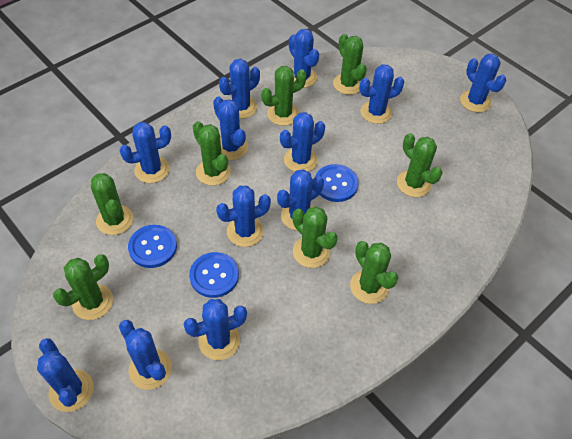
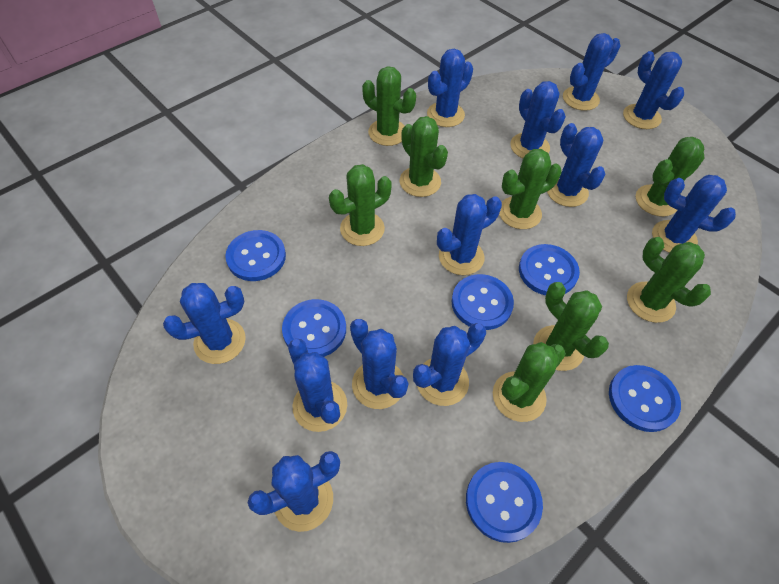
blue button: [128,225,177,268] [189,252,239,298] [315,164,359,202] = 3 -> [225,230,286,281] [282,299,346,357] [452,274,514,330] [466,462,543,543] [519,244,580,295] [609,365,681,432] = 6

